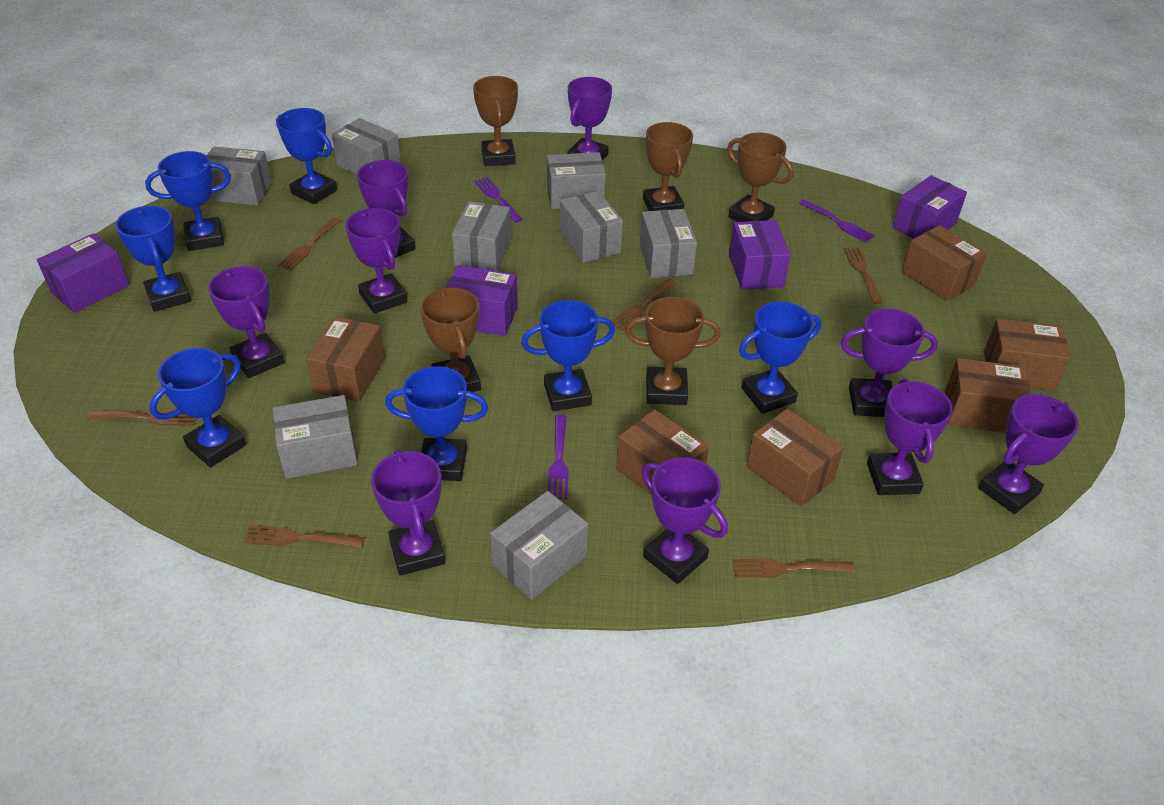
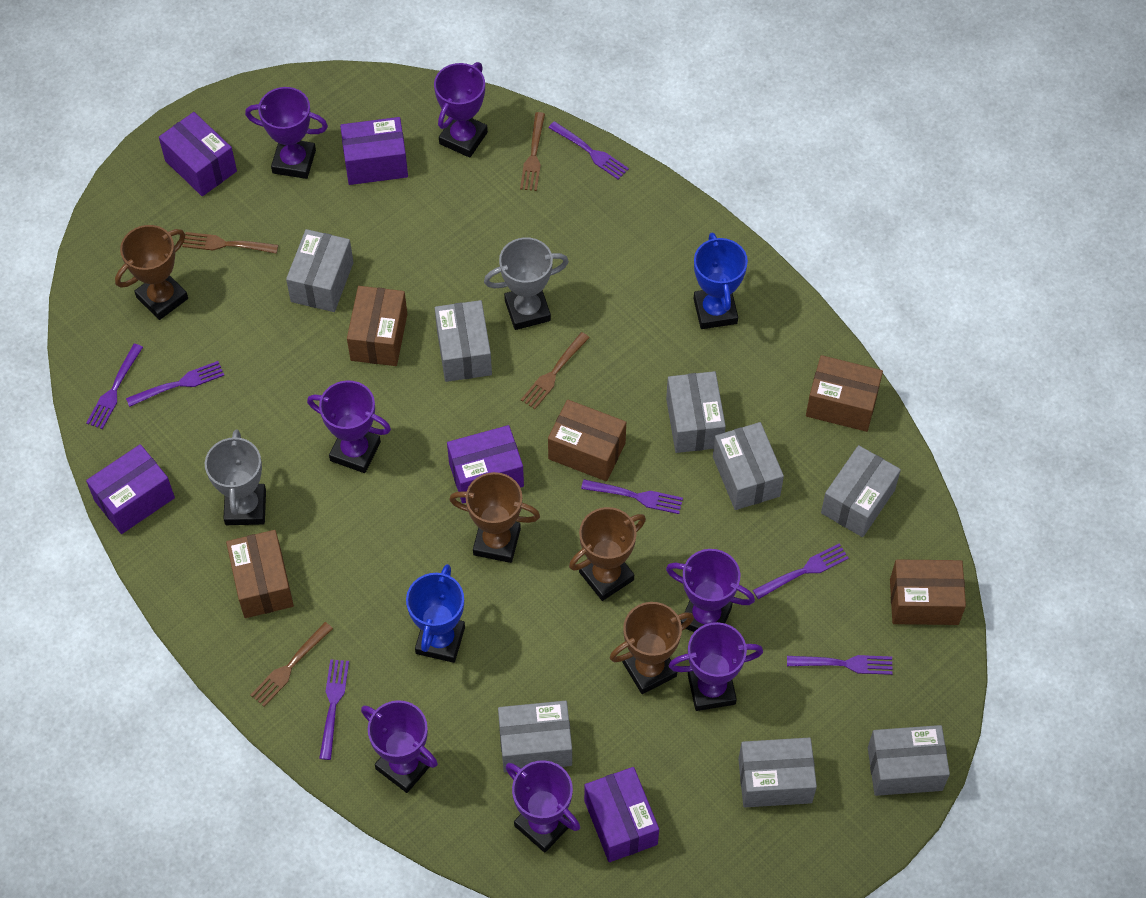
blue trophy: [115,206,191,312] [145,151,231,251] [149,348,246,468] [276,108,337,205] [385,366,488,481] [521,300,615,411] [739,302,821,414] = 7 -> [406,564,465,663] [694,233,748,329] = 2
brown box: [306,317,385,402] [616,409,709,495] [747,408,844,507] [902,225,987,301] [945,358,1030,433] [984,318,1071,391] = 6 -> [226,530,294,618] [347,286,407,366] [548,400,626,481] [806,355,883,432] [890,559,966,625] = 5
brown fork: [86,410,196,426] [243,525,365,548] [277,218,340,271] [611,278,676,331] [733,559,855,578] [843,247,883,304] = 6 -> [182,232,278,254] [250,622,333,707] [520,112,545,191] [521,332,590,409] = 4
brown trophy: [420,288,481,392] [473,76,518,166] [625,297,720,405] [643,122,693,211] [727,133,794,222] = 5 -> [115,225,188,320] [449,472,540,563] [569,507,646,601] [610,602,694,694] = 4
grey trophy: none = 0 -> [205,429,266,525] [484,237,569,330] = 2
purple box: [37,233,129,313] [446,265,518,336] [729,220,791,290] [893,175,967,238] = 4 -> [86,444,175,534] [159,112,237,196] [340,117,408,185] [447,425,524,503] [584,767,659,862] = 5
purple fork: [474,177,523,223] [548,415,569,499] [799,199,875,243] = 3 -> [86,344,143,429] [126,361,224,407] [319,659,349,760] [549,121,629,179] [581,479,683,514] [753,544,849,599] [787,655,893,675] = 7
purple trophy: [208,266,285,378] [345,208,408,314] [357,160,416,258] [371,449,445,576] [567,77,612,160] [642,457,728,584] [841,309,938,417] [867,379,953,495] [978,394,1078,514] = 9 -> [245,87,328,179] [307,380,391,473] [361,700,438,793] [434,62,488,158] [506,760,580,853] [666,549,755,632] [669,622,763,711] = 7

